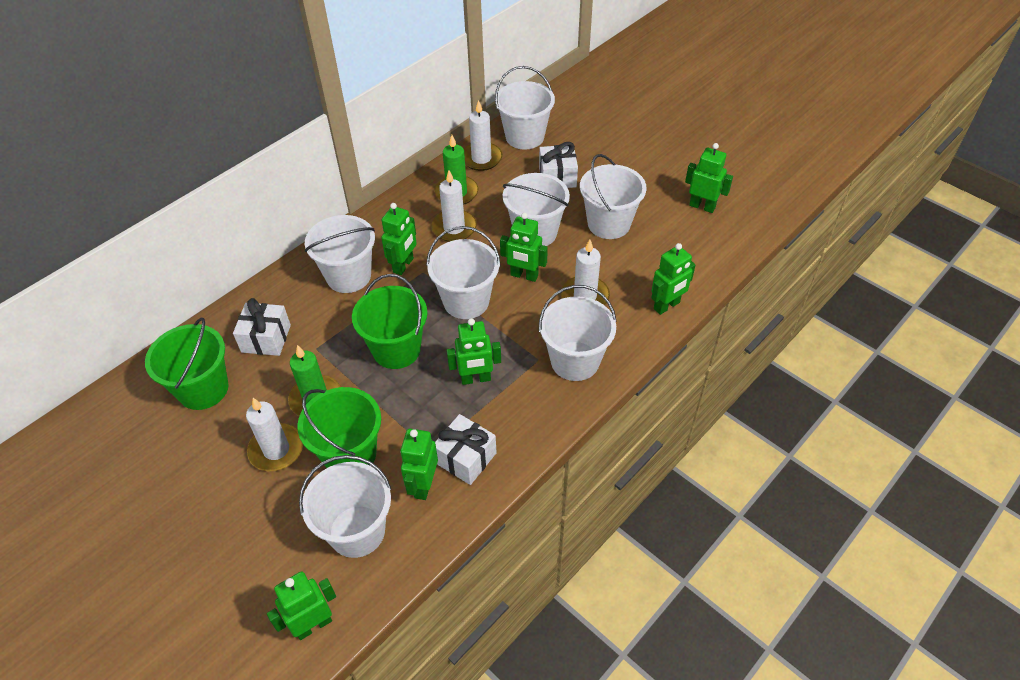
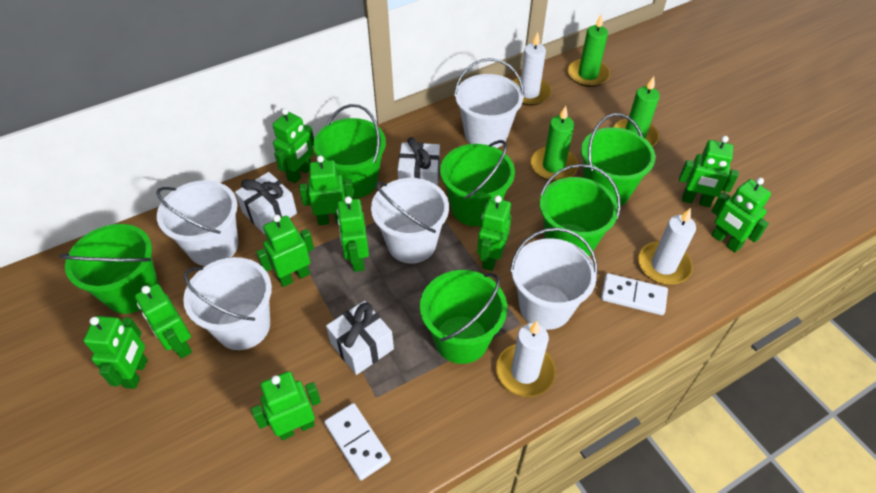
green bucket: [145,318,229,410] [297,387,381,468] [352,274,427,369] = 3 -> [59,224,158,314] [313,104,386,198] [420,270,507,364] [440,140,515,226] [540,164,621,256] [581,114,655,206] = 6
green candle: [288,345,340,416] [435,135,478,205] = 2 -> [531,106,578,181] [568,14,610,87] [614,76,660,147] = 3
green robot: [267,571,336,640] [381,203,417,275] [400,429,438,500] [447,318,501,385] [500,213,548,282] [651,243,696,315] [685,143,733,213] = 7 -> [83,316,148,389] [135,284,192,359] [251,371,321,440] [256,214,314,287] [273,108,314,184] [299,156,354,225] [337,196,369,272] [477,195,511,271] [679,136,739,207] [711,177,771,253] = 10
white bucket: [299,455,391,558] [305,215,375,293] [426,226,501,319] [495,66,555,149] [503,173,570,246] [539,285,616,381] [580,154,646,239] = 7 -> [156,180,238,266] [183,257,272,350] [371,178,449,263] [454,58,524,148] [510,227,598,330] = 5
white candle: [246,398,303,471] [431,170,477,242] [464,100,502,171] [561,239,610,305] = 4 -> [496,321,556,397] [513,32,551,106] [638,208,696,285] = 3
white domino: none = 0 -> [324,403,391,480] [601,273,668,315] = 2

